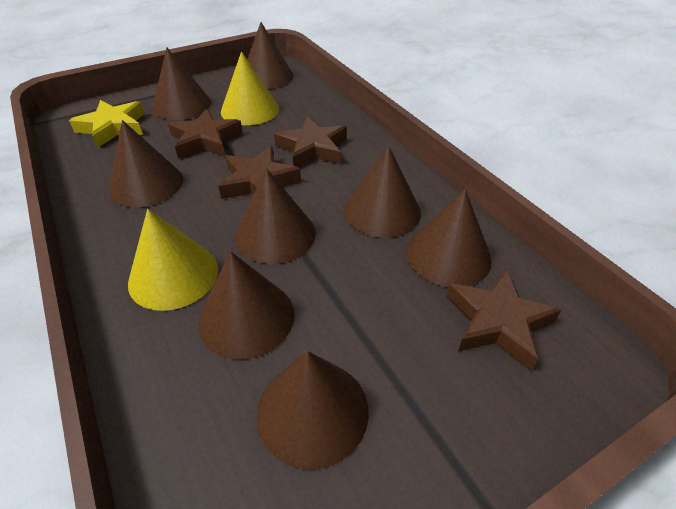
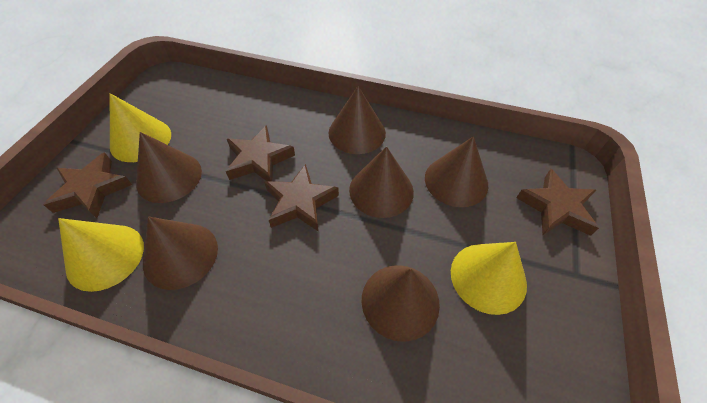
brown cone: [109,120,183,207] [152,47,211,120] [198,251,294,359] [235,168,316,264] [247,22,293,89] [256,351,369,470] [344,146,421,238] [406,189,492,287] = 8 -> [136,132,202,203] [143,217,218,290] [328,86,386,154] [349,146,414,218] [362,265,440,342] [425,136,488,207] = 6
yellow cone: [128,209,218,311] [221,51,279,125] = 2 -> [58,218,144,292] [110,93,171,162] [451,242,527,315] = 3
yellow star: [69,100,145,148] = 1 -> none = 0

